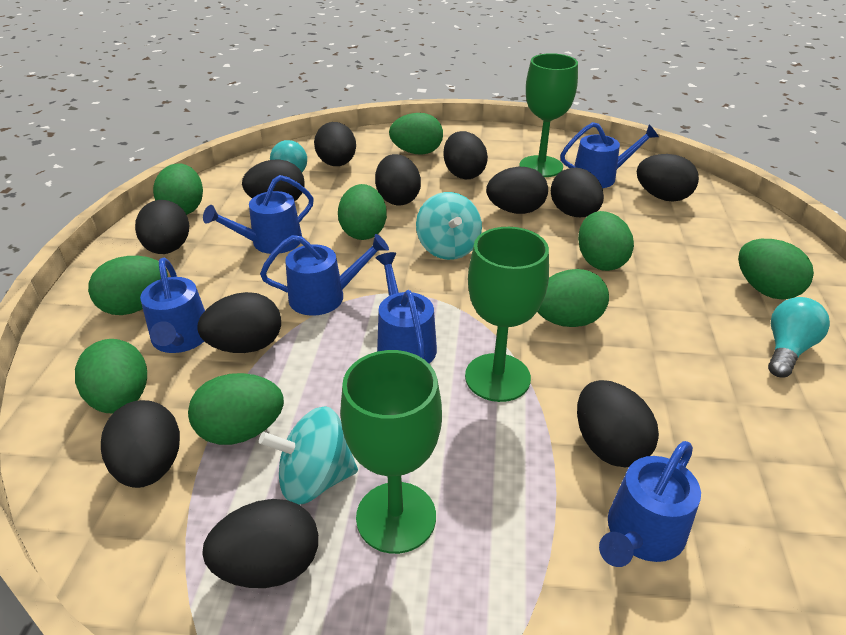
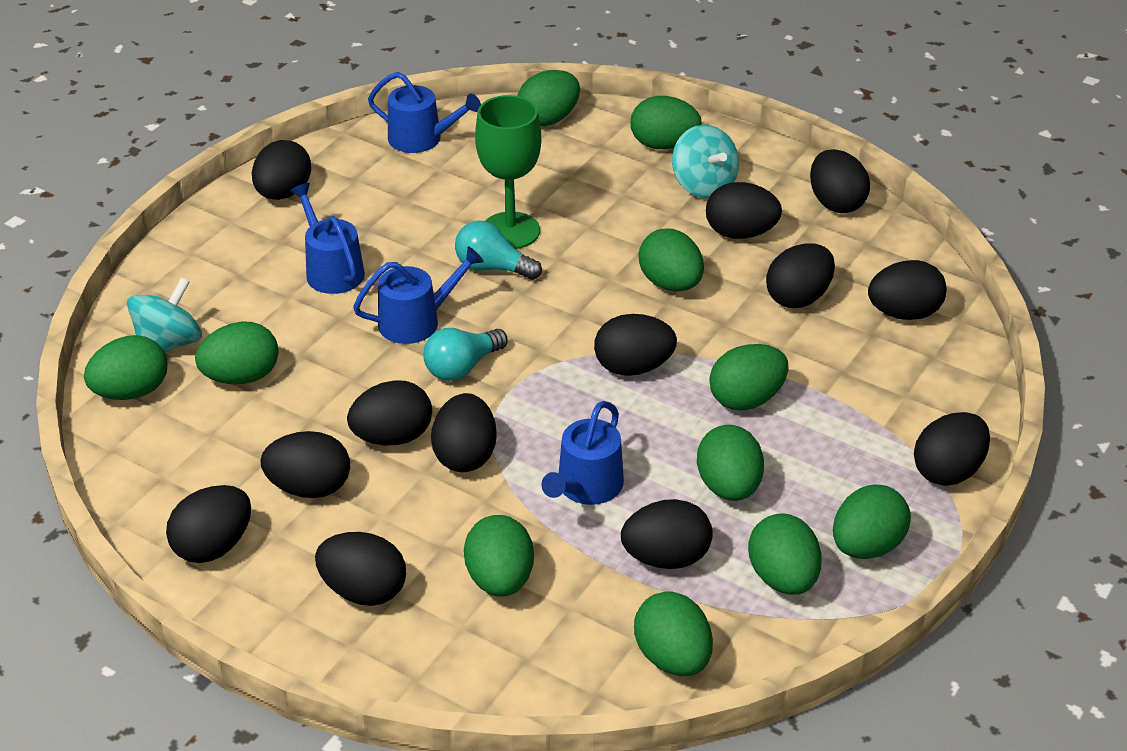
black egg: [101,400,180,488] [135,200,189,254] [197,292,281,353] [202,499,318,588] [242,159,305,201] [314,122,356,166] [375,154,421,205] [443,131,488,179] [486,167,548,214] [551,168,604,217] [577,380,659,467] [637,154,699,202] = 12 -> [166,485,251,563] [252,140,311,200] [261,431,350,498] [315,532,406,606] [347,380,432,445] [431,393,497,472] [594,314,677,376] [621,499,713,569] [706,182,782,239] [766,243,835,308] [810,149,870,213] [868,260,947,320] [914,412,990,486] = 13
blue watering can: [140,258,205,353] [203,175,314,254] [260,234,389,316] [376,252,437,363] [560,122,659,188] [599,441,701,567] = 6 -> [290,183,365,294] [353,246,484,344] [368,72,481,153] [541,401,624,505] = 4
green egg: [75,339,147,413] [88,256,168,315] [153,163,203,215] [188,373,284,445] [338,184,387,240] [389,113,443,155] [538,269,609,327] [578,211,634,271] [738,239,814,300] = 9 -> [84,335,168,400] [195,321,279,384] [464,515,534,596] [518,70,580,126] [631,96,702,149] [634,591,713,676] [638,228,704,291] [697,425,764,501] [709,344,788,410] [748,513,822,595] [833,485,911,559] = 11
green goblet: [340,350,442,554] [465,227,549,402] [519,53,578,177] = 3 -> [475,95,541,249] = 1

